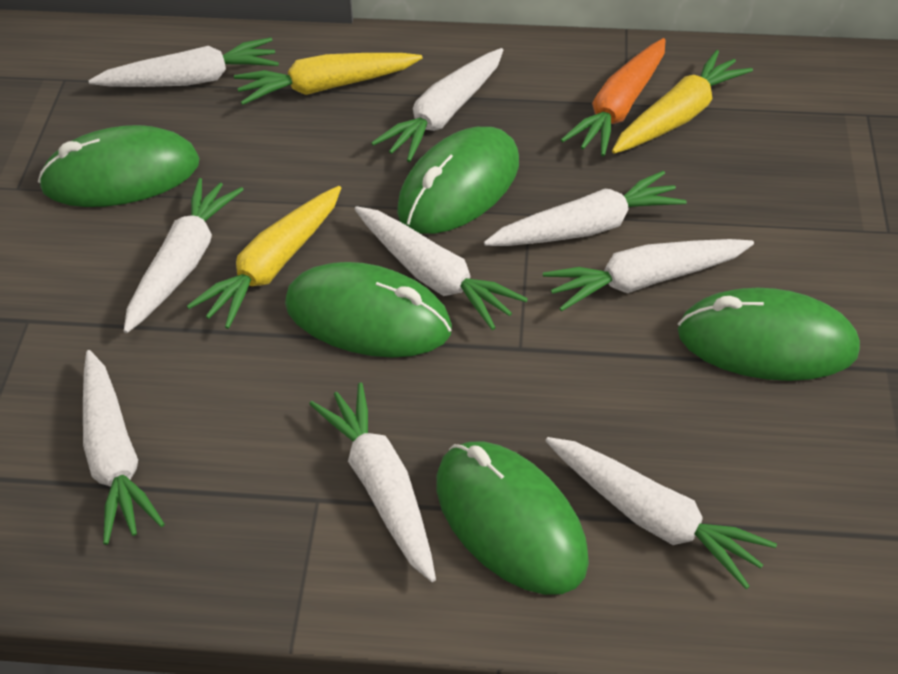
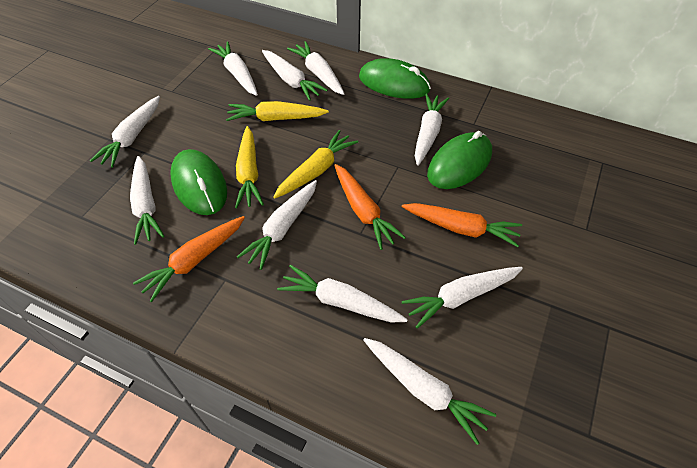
green mouse: [38,125,200,207] [285,262,452,358] [397,127,519,234] [436,441,589,595] [678,288,860,381] = 5 -> [170,149,227,215] [359,58,431,99] [427,131,492,189] = 3
orange carrot: [561,38,666,157] = 1 -> [133,216,245,302] [334,164,406,250] [402,203,522,247] = 3
white carrot: [83,350,165,545] [88,37,279,87] [124,178,244,333] [309,383,436,582] [354,206,528,330] [371,48,503,162] [484,171,687,246] [543,239,754,312] [545,437,777,589] = 9 -> [90,96,160,168] [130,156,164,245] [208,42,258,96] [237,180,317,270] [262,50,328,101] [277,265,408,322] [287,41,345,95] [363,338,496,445] [402,267,523,329] [415,94,449,166] = 10

